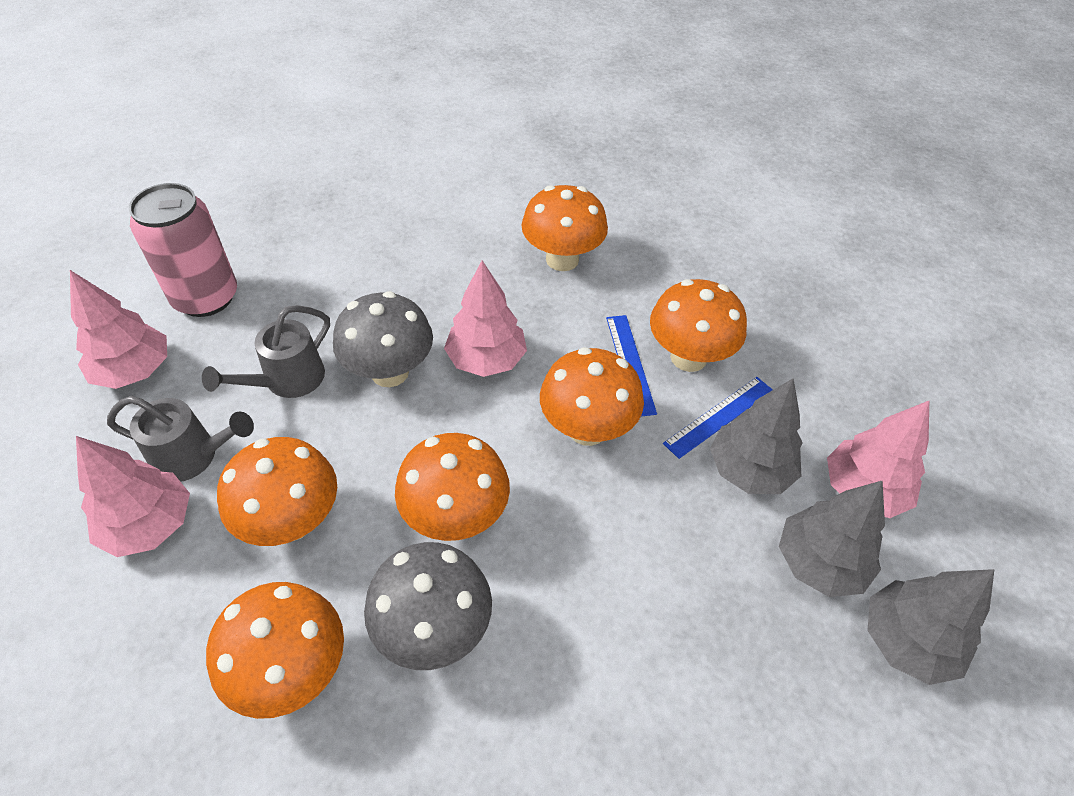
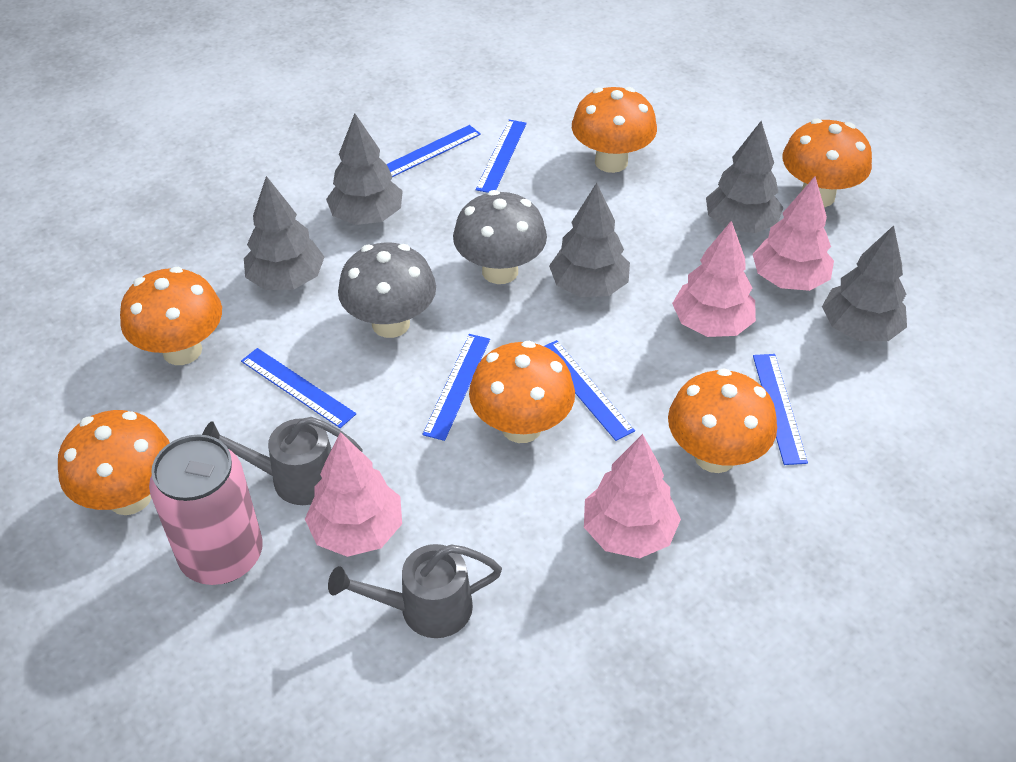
blue ruler: [606,315,657,417] [663,377,773,459] = 2 -> [241,348,356,428] [387,125,481,177] [422,334,490,441] [476,120,527,193] [544,340,635,441] [753,354,808,465] = 6
grey tree: [710,378,802,494] [779,480,885,597] [867,569,995,685] = 3 -> [244,176,324,290] [326,113,403,225] [549,183,630,297] [706,121,783,233] [822,225,907,341] = 5

